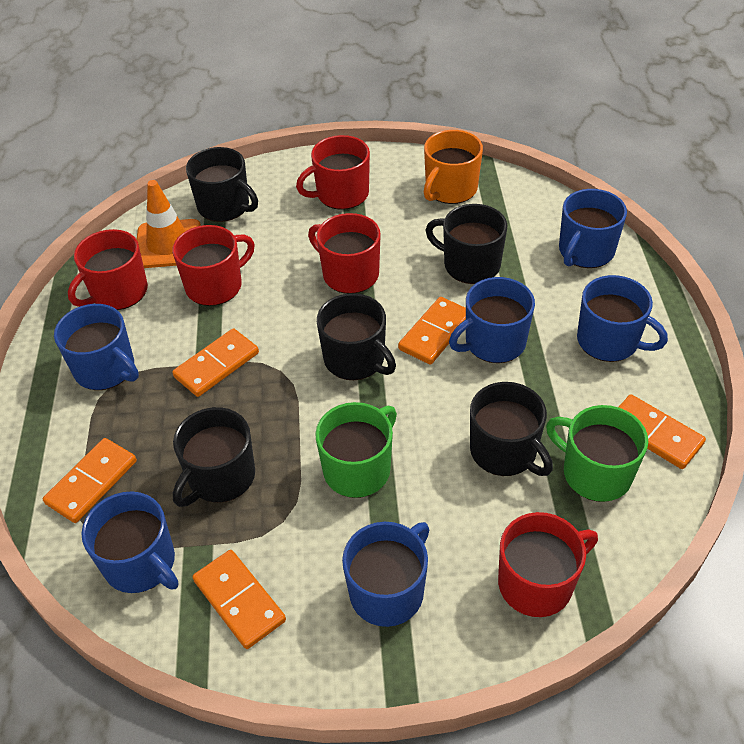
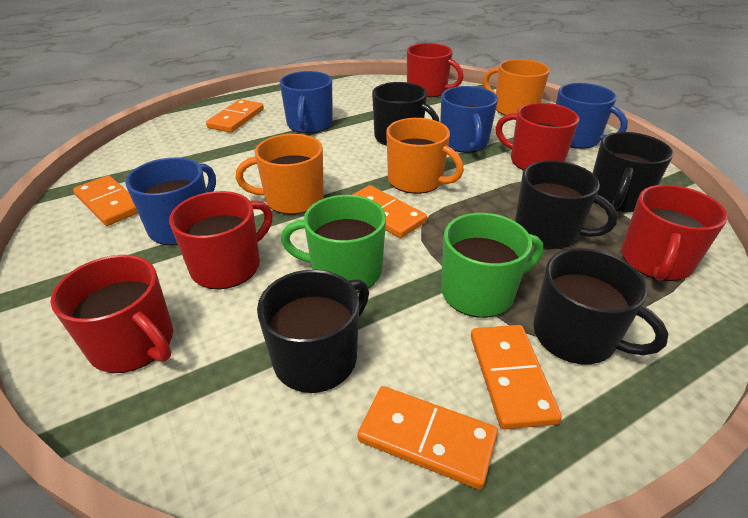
blue mug: [54,304,139,390] [81,491,178,593] [342,522,429,627] [449,277,535,363] [559,189,627,268] [577,275,668,362] = 6 -> [125,157,216,246] [280,71,332,134] [440,86,498,153] [556,83,628,149] = 4
orange mug: [424,130,483,204] = 1 -> [235,134,324,214] [386,118,464,194] [483,59,550,115] = 3
orange traffic cone: [137,180,201,268] = 1 -> none = 0

